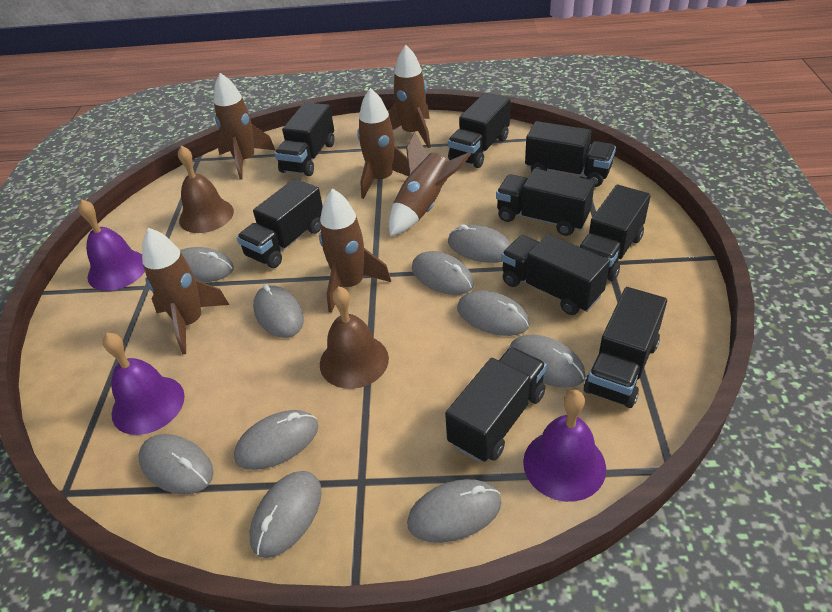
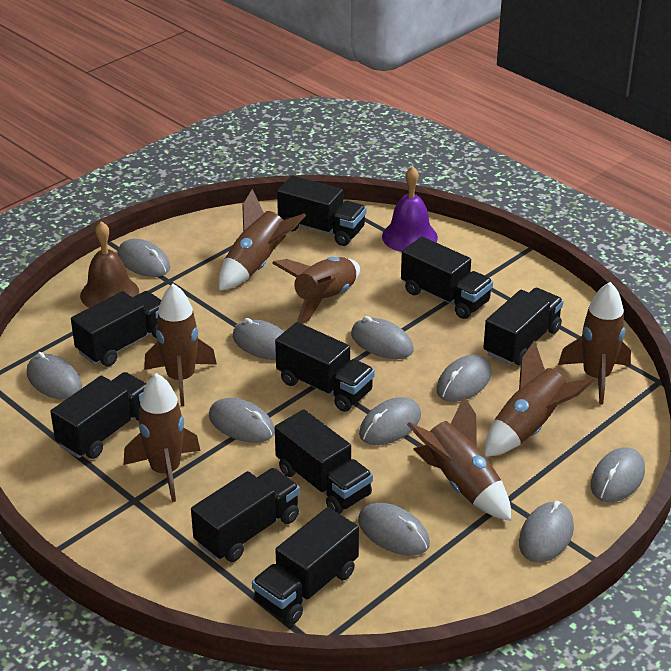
brown bell: [178,146,234,233] [320,287,389,389] = 2 -> [80,221,139,308] = 1
brown rocket: [142,228,229,354] [214,73,275,180] [319,188,391,313] [357,88,409,199] [388,45,431,148] [389,132,471,236] = 6 -> [124,373,201,502] [144,284,217,406] [219,189,306,291] [272,257,360,324] [407,396,511,521] [484,340,594,457] [558,282,631,405] = 7
purple bell: [78,199,145,291] [103,333,185,435] [523,390,606,502] = 3 -> [382,166,438,252] = 1

